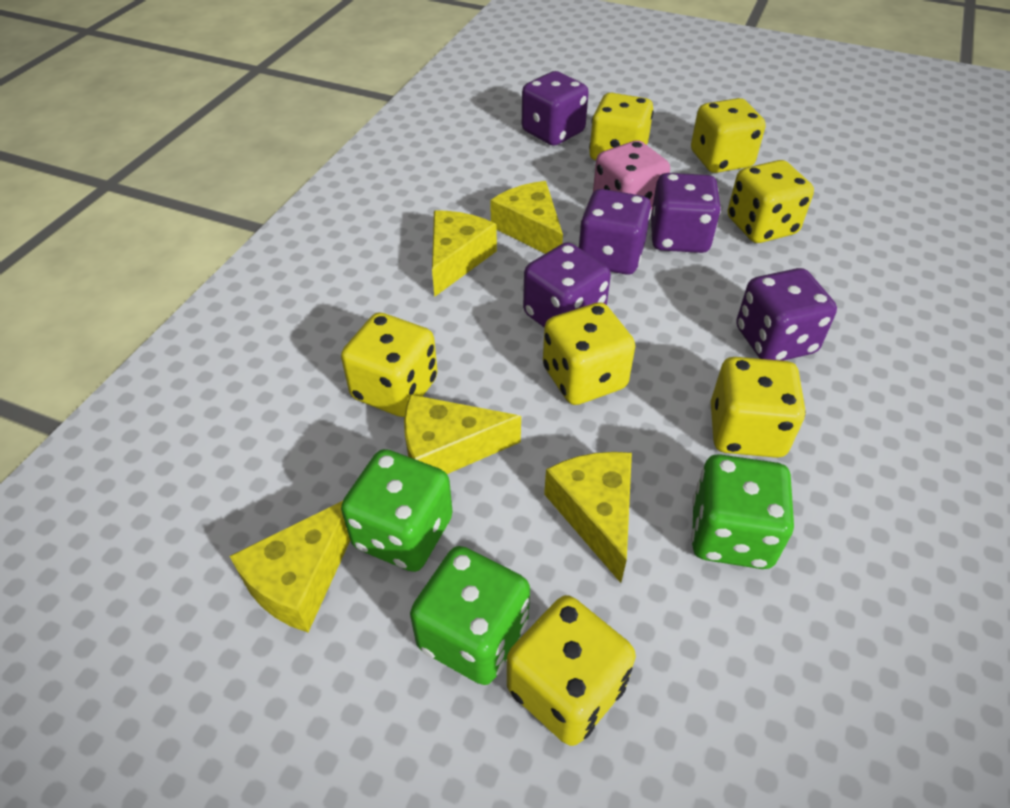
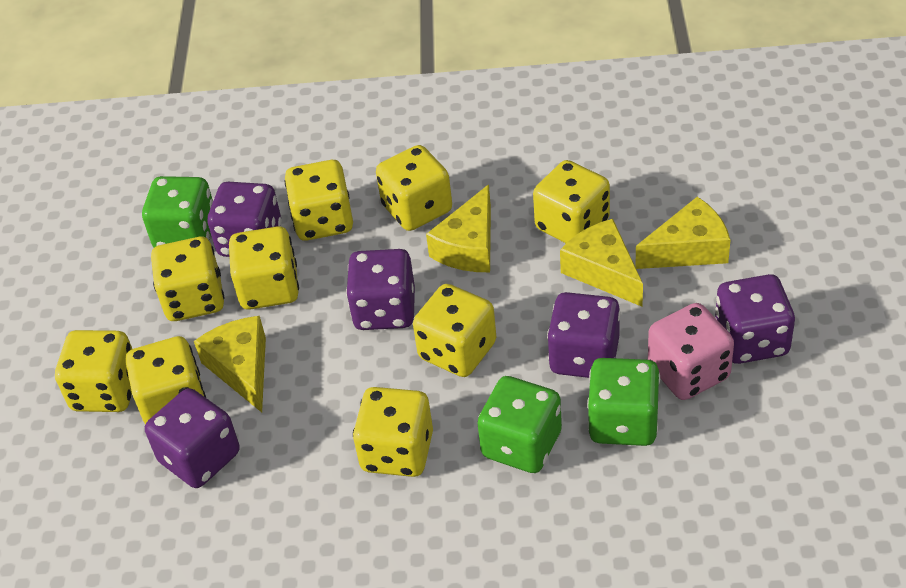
yellow cheese: [230,501,350,632] [404,394,521,474] [432,210,497,297] [490,181,563,254] [544,452,632,583] = 5 -> [194,316,266,412] [426,184,491,272] [560,219,643,307] [635,197,730,269] = 4
yellow dice: [341,312,438,417] [507,595,636,746] [543,302,635,405] [589,93,654,161] [691,98,766,173] [711,357,806,458] [728,160,814,243] = 7 -> [55,330,132,412] [125,336,206,424] [151,237,224,321] [229,226,299,310] [285,160,353,241] [353,387,433,477] [376,145,452,231] [413,284,496,377] [533,160,610,243] = 9

